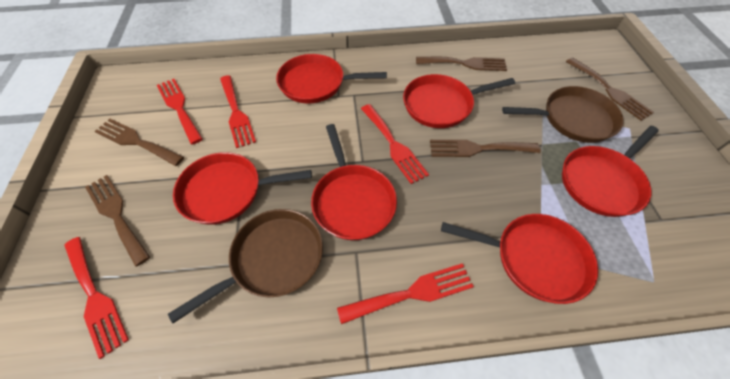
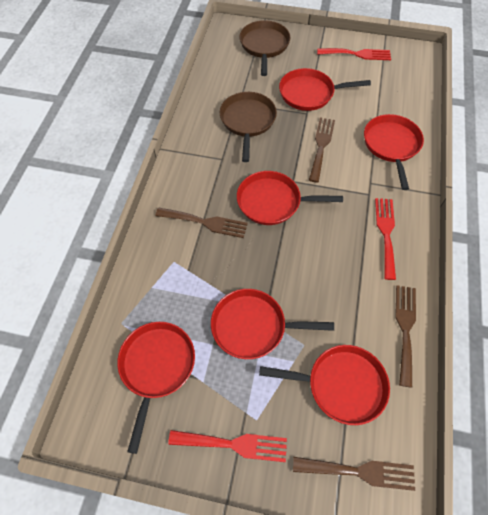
brown fork: [85,175,150,267] [94,119,184,166] [416,57,507,71] [430,140,540,157] [566,58,654,121] = 5 -> [155,208,248,238] [293,457,415,491] [309,117,335,183] [395,285,416,388] = 4
red fork: [64,237,129,359] [157,79,203,145] [220,75,256,148] [337,263,474,324] [361,104,429,184] = 5 -> [168,430,287,462] [317,48,391,60] [375,198,396,280] = 3

